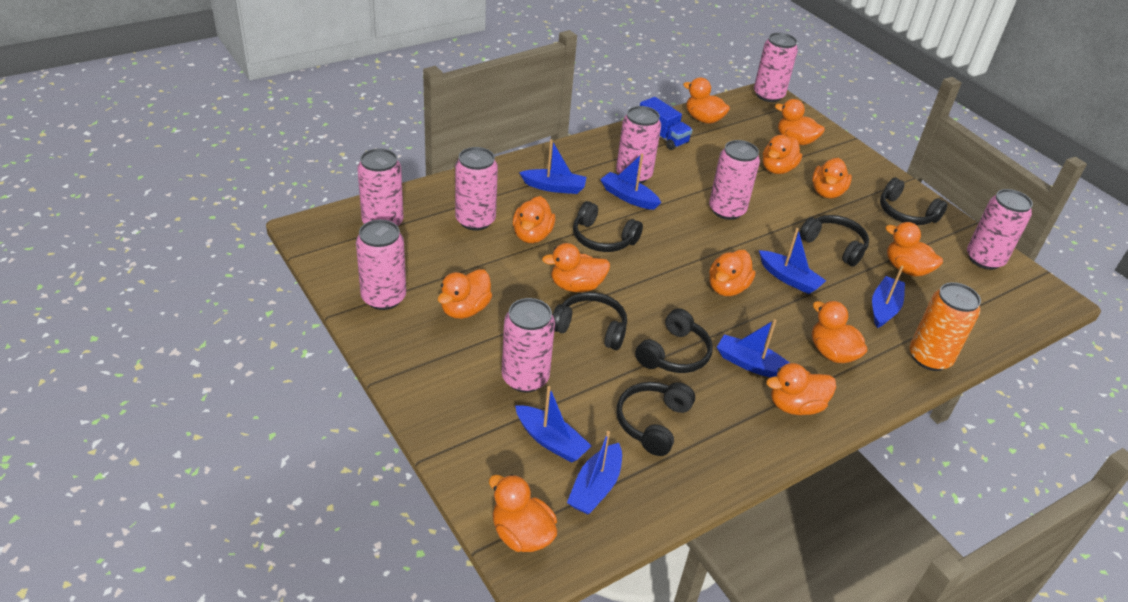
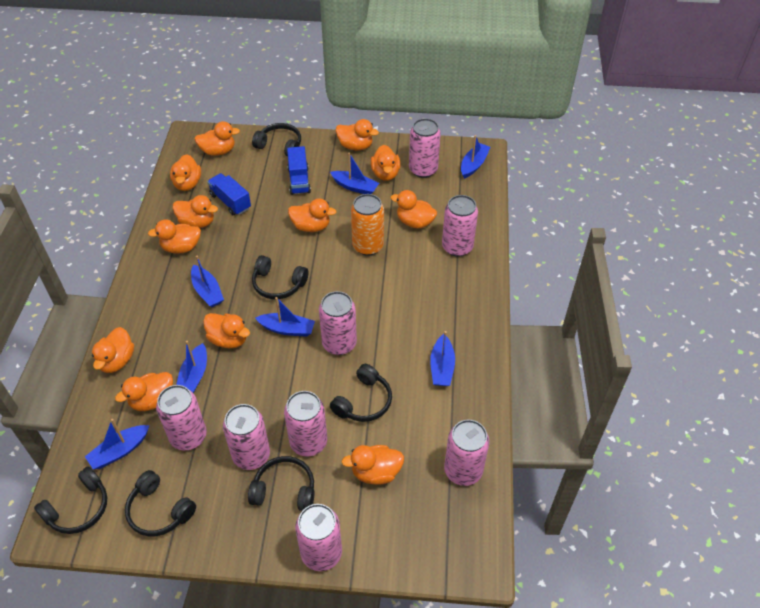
blue truck: [640,97,692,150] = 1 -> [207,173,251,215] [287,146,311,195] = 2

